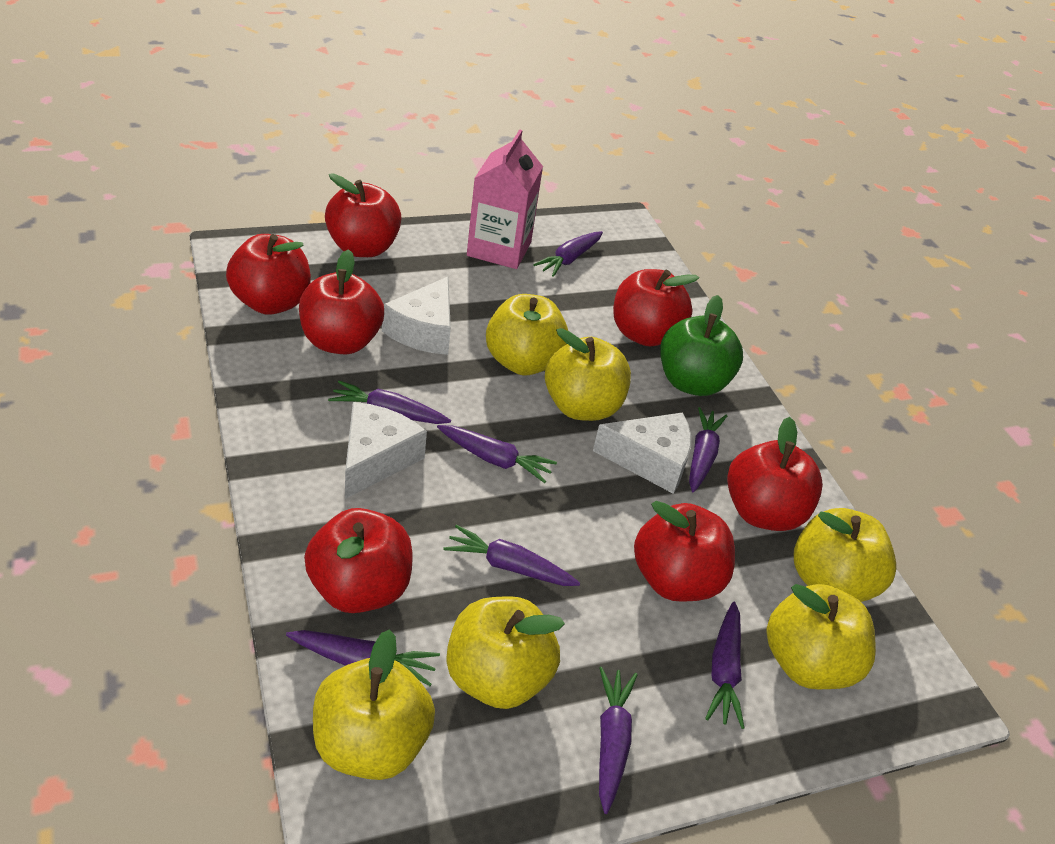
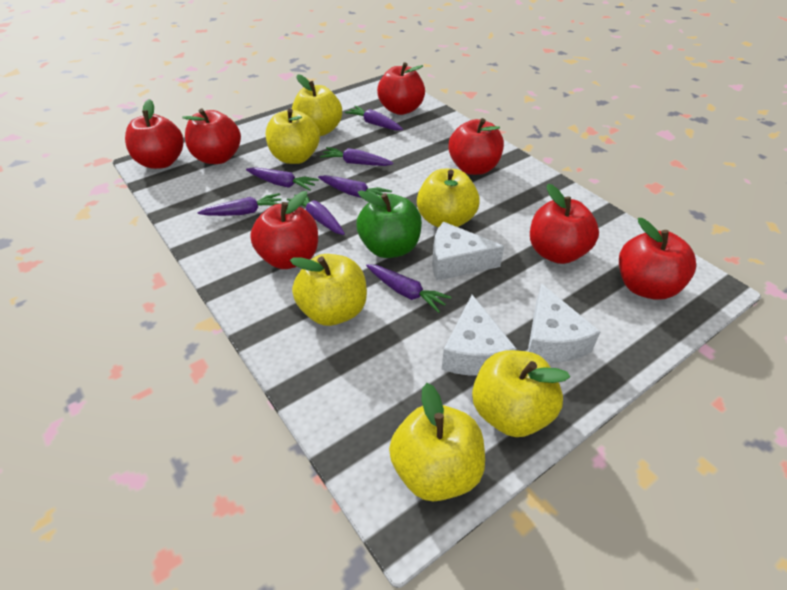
pink carton: [467,129,543,269] = 1 -> none = 0
purple carrot: [286,630,440,686] [328,381,451,424] [437,425,557,483] [444,525,580,586] [533,231,603,277] [599,667,637,814] [689,407,727,492] [705,602,744,729] = 8 -> [197,193,281,216] [246,167,319,191] [287,195,345,235] [318,175,392,198] [320,147,394,166] [345,106,403,131] [366,264,452,313] = 7

